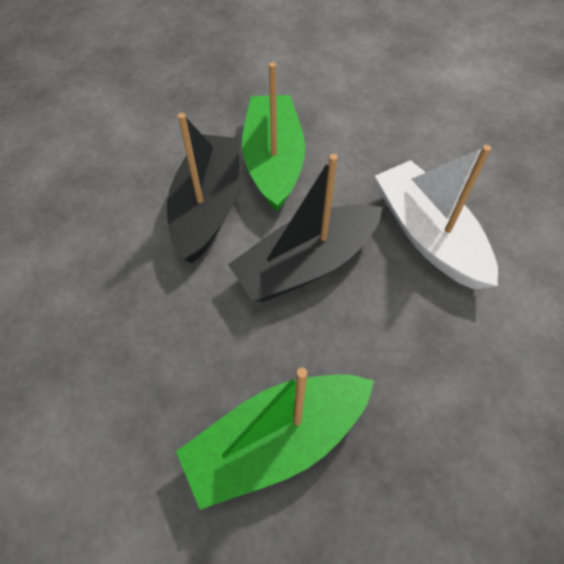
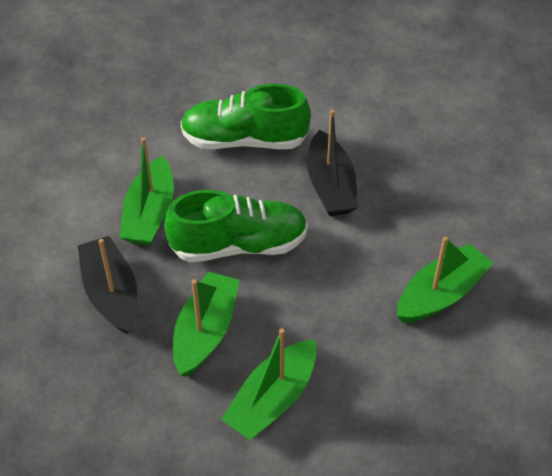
green boat: [176,368,374,510] [242,62,305,212] = 2 -> [119,137,174,245] [173,272,239,377] [221,328,317,440] [397,237,493,323] = 4
green shoe: none = 0 -> [164,190,308,262] [180,84,311,149] = 2
white boat: [375,145,498,289] = 1 -> none = 0

